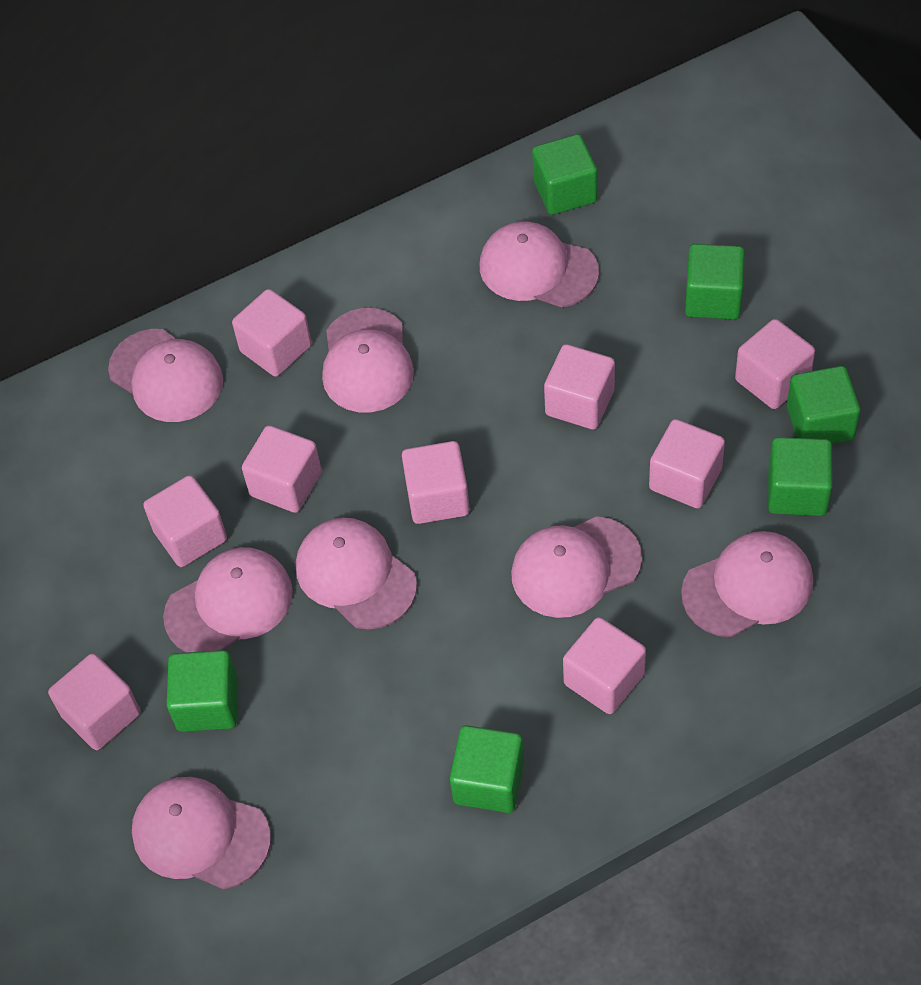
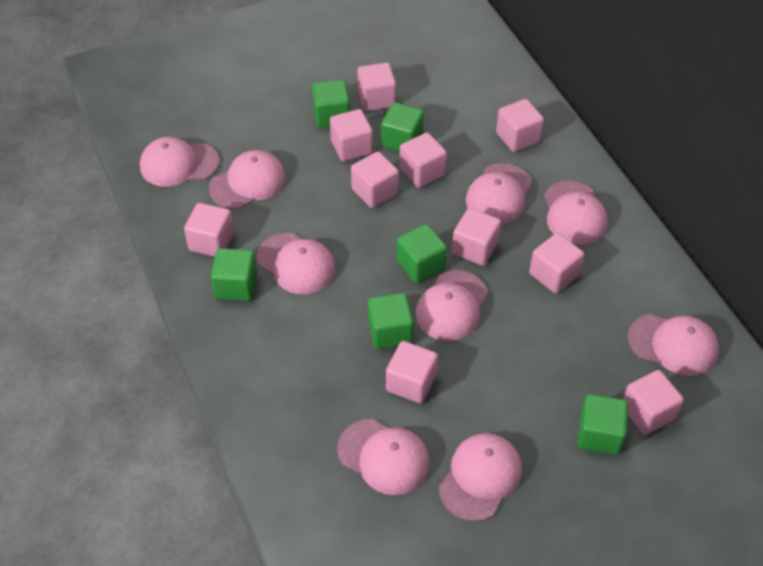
pink cap: [108,329,223,422] [132,777,271,890] [163,547,293,653] [296,518,417,629] [322,308,414,412] [480,221,599,307] [511,516,642,618] [681,531,813,637] = 8 -> [140,137,219,187] [209,150,286,209] [257,233,336,294] [337,419,430,495] [415,270,488,341] [439,433,522,522] [466,163,532,224] [544,181,608,244] [628,314,719,376] = 9
pink cube: [48,653,140,750] [143,475,227,567] [232,289,312,377] [242,425,322,513] [402,441,470,524] [544,344,615,430] [563,617,646,714] [649,419,725,508] [735,319,815,409] = 9 -> [184,203,234,257] [330,109,373,161] [351,152,399,208] [357,63,396,111] [386,341,438,404] [399,132,447,188] [452,208,501,266] [496,99,544,152] [529,233,584,293] [623,370,684,435] = 10

